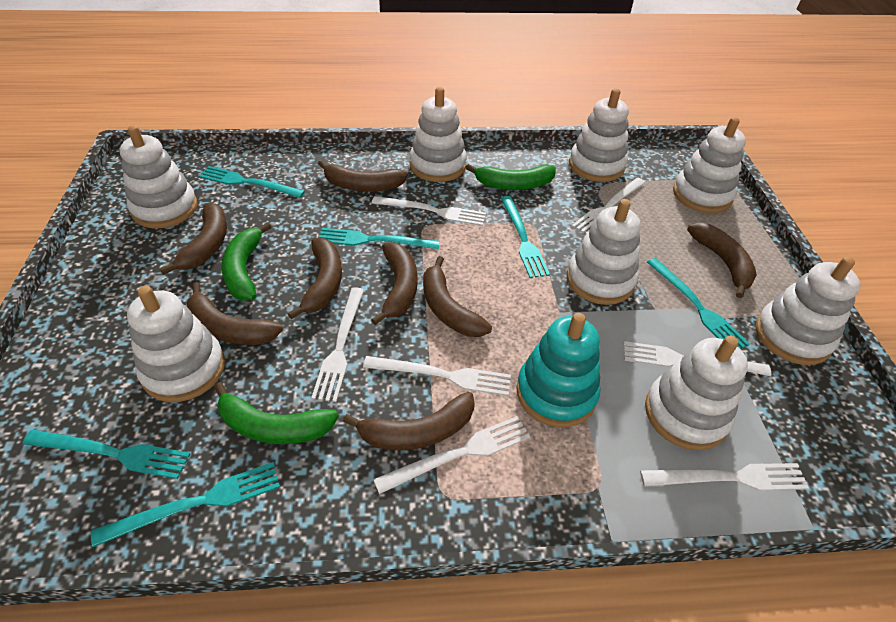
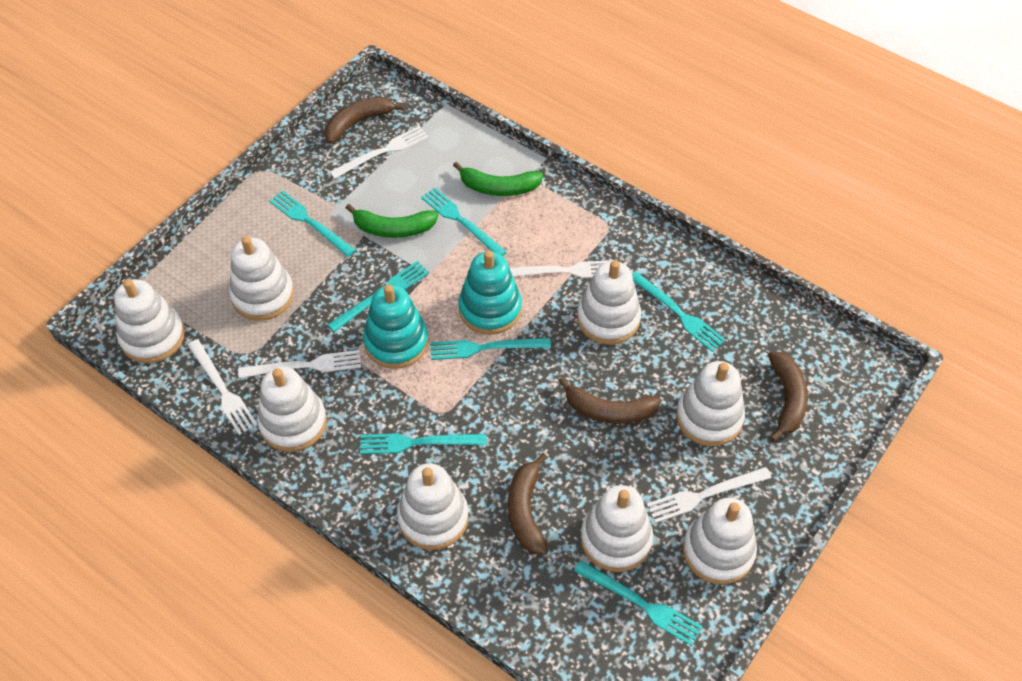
brown banana: [160,202,227,275] [187,282,283,345] [288,238,342,320] [318,160,408,192] [343,392,475,450] [371,242,417,325] [423,256,492,337] [687,223,757,298] = 8 -> [324,97,405,144] [508,453,548,555] [558,377,661,424] [768,351,808,442] = 4
green banana: [214,382,339,444] [221,222,271,301] [466,164,556,190] = 3 -> [345,204,438,238] [453,162,543,196] = 2
turquoise fork: [22,430,190,479] [91,462,280,547] [199,166,305,198] [319,228,440,250] [501,196,550,278] [647,258,750,349] = 6 -> [269,190,356,257] [328,261,429,332] [360,433,487,454] [421,188,507,256] [431,338,551,360] [574,561,703,646] [632,272,726,352] = 7
turquoise stacking toy: [516,313,600,427] = 1 -> [363,285,429,369] [458,250,522,335] = 2
white fork: [311,287,364,402] [363,356,511,396] [372,196,486,226] [373,416,530,494] [572,178,646,234] [624,341,771,376] [640,463,809,491] = 7 -> [187,339,257,435] [238,350,361,378] [330,126,429,179] [510,260,614,278] [647,467,772,523] = 5

